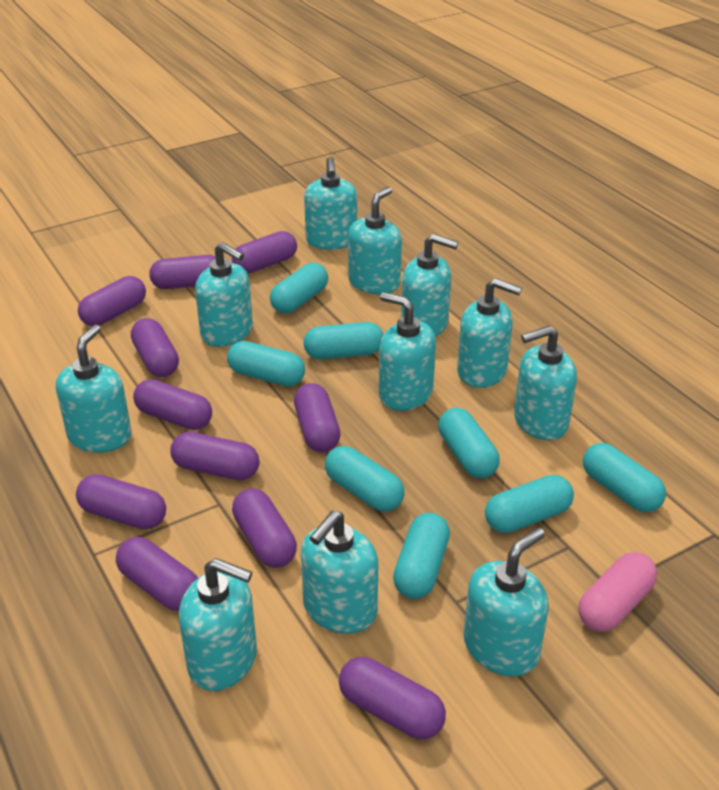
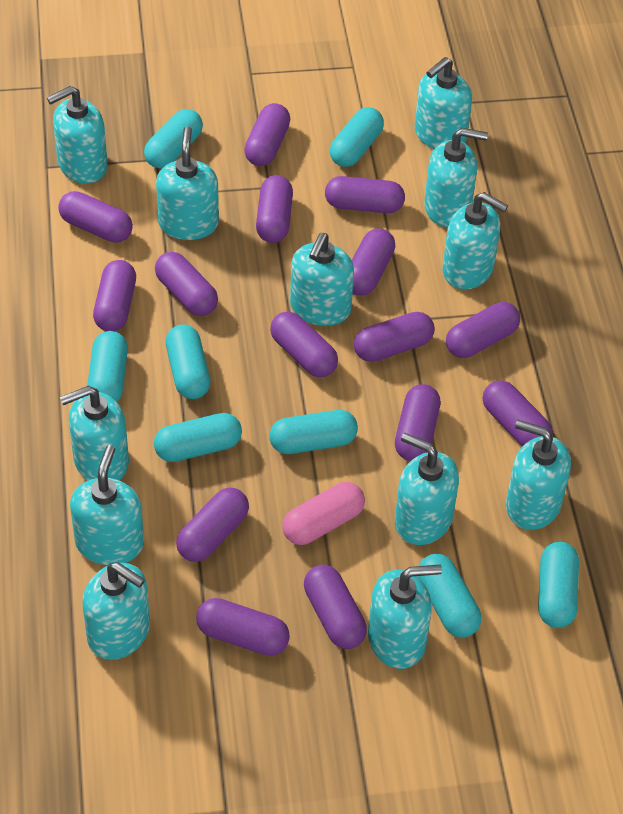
purple capsule: [76,474,166,529] [78,276,146,326] [116,537,198,611] [131,318,179,377] [133,379,212,430] [149,255,216,289] [170,432,259,480] [232,231,297,274] [232,488,297,568] [294,383,340,452] [339,657,446,739] = 11 -> [58,191,133,243] [93,260,136,331] [155,252,218,316] [176,488,249,562] [196,598,290,656] [244,103,290,166] [256,175,293,243] [270,311,338,378] [304,565,367,649] [325,176,405,213] [352,228,395,296] [354,312,434,362] [395,384,440,461] [446,302,520,358] [483,380,552,446] = 15
turquoise soap dispenser: [56,325,131,453] [179,558,257,691] [195,242,253,347] [301,510,378,634] [304,157,357,250] [348,187,402,294] [379,292,436,411] [401,234,458,337] [457,278,522,388] [464,527,548,677] [514,326,577,440] = 11 -> [47,86,107,183] [60,386,129,481] [70,445,144,565] [82,562,150,660] [156,126,219,240] [290,233,354,326] [368,565,442,669] [395,433,459,545] [415,57,472,149] [424,128,488,227] [443,192,508,289] [506,420,571,530] = 12

